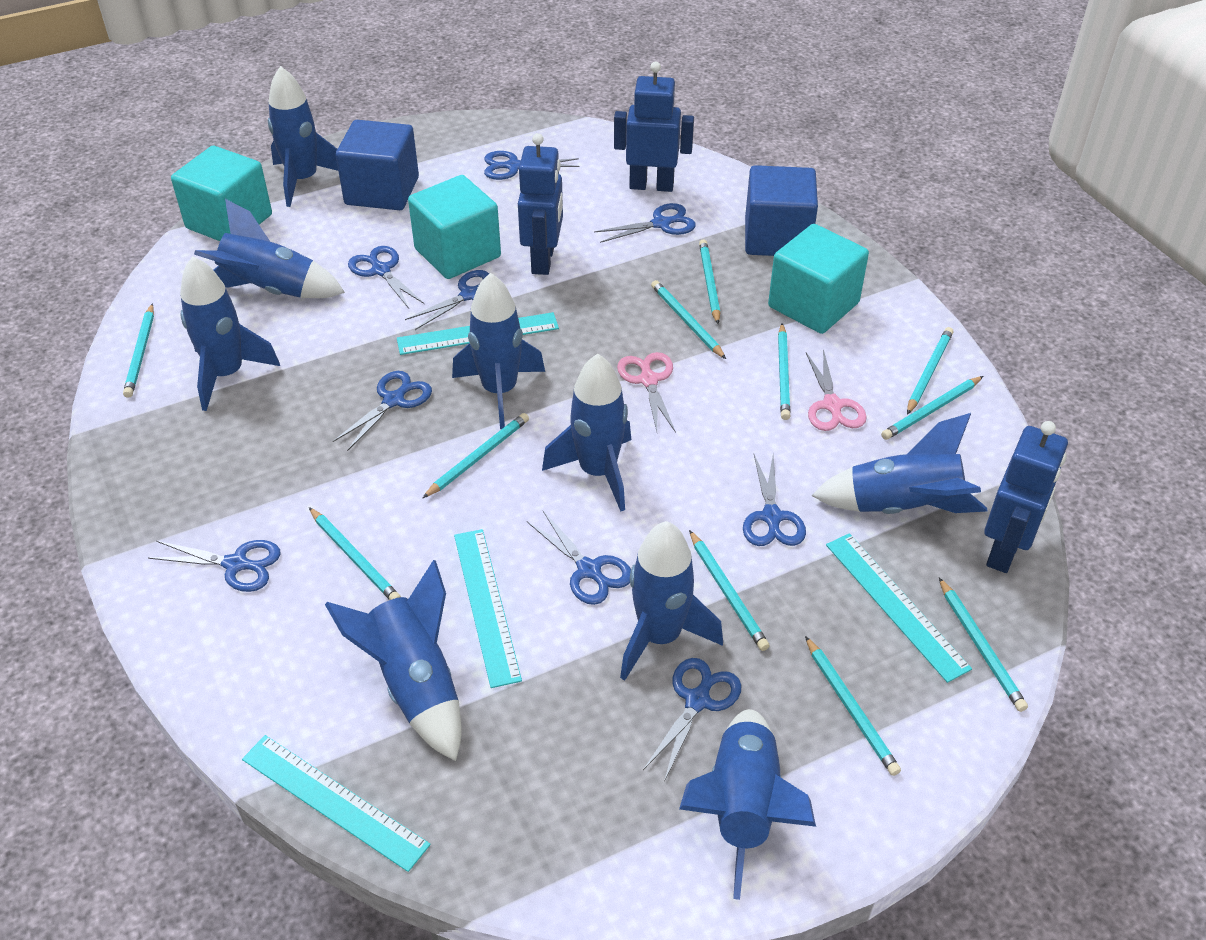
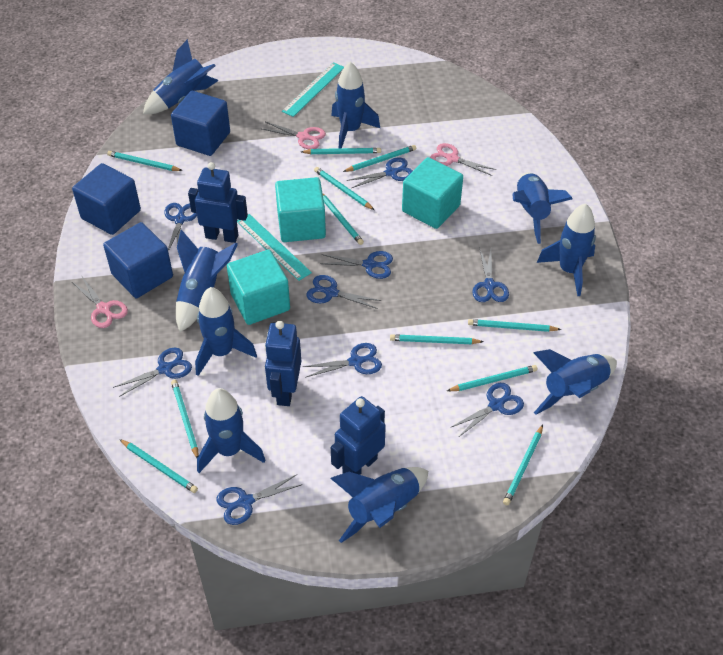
blue cube: [336,120,419,210] [745,165,818,256] = 2 -> [72,163,141,235] [103,222,173,298] [171,91,230,156] = 3
pink scissors: [617,352,676,433] [806,349,867,431] = 2 -> [72,275,128,328] [262,122,326,149] [430,143,496,176] = 3
turquoise ruler: [242,735,431,872] [397,312,559,355] [454,529,522,688] [826,533,972,683] = 4 -> [237,214,312,281] [282,62,344,117] = 2

